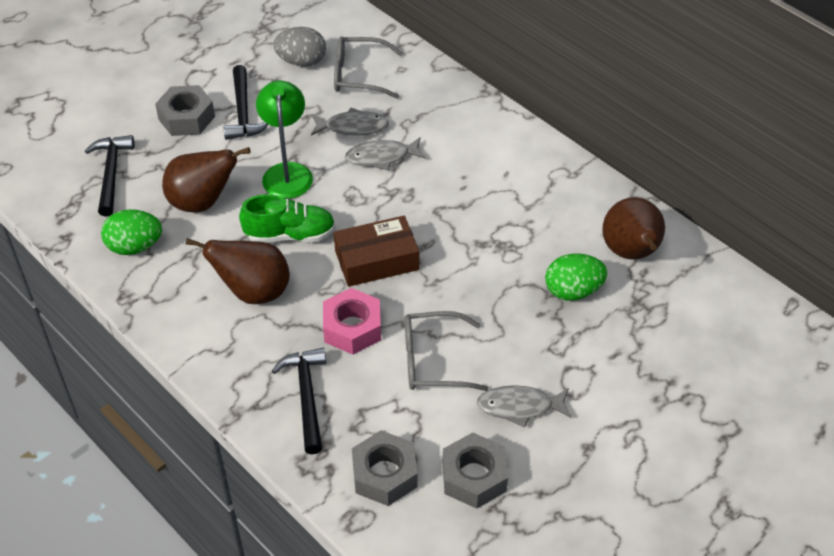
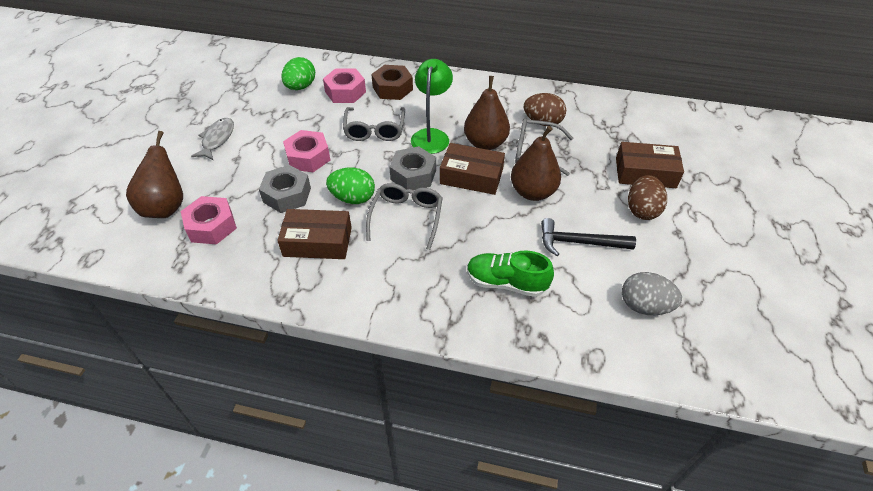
black hammer: [85,135,135,217] [223,65,269,140] [272,348,326,454] = 3 -> [541,218,636,256] = 1
brown box: [334,216,419,287] = 1 -> [277,209,352,259] [440,143,505,195] [616,142,684,188] = 3
brown egg: none = 0 -> [524,93,566,126] [628,175,667,220] = 2
brown nut: none = 0 -> [371,65,413,100] = 1
grey fish: [311,108,389,135] [345,137,426,171] [477,385,572,428] = 3 -> [191,118,234,160] = 1
grey glasses: [334,36,403,99] [405,311,488,391] = 2 -> [343,107,405,141] [366,183,443,250] [515,118,573,176] = 3
grey nut: [155,85,215,136] [352,430,417,506] [443,432,508,509] = 3 -> [259,165,311,213] [389,146,436,190] = 2
pink nut: [323,288,381,354] = 1 -> [181,196,237,244] [283,130,330,172] [323,68,366,103] = 3

